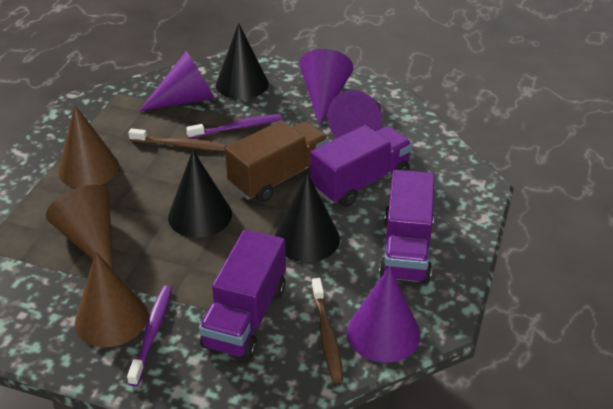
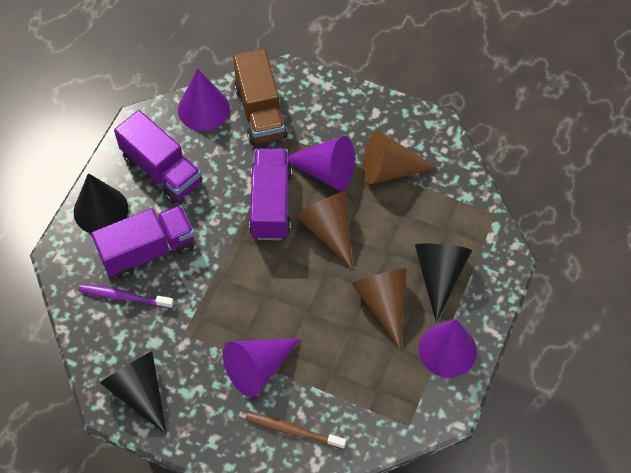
brown toothbrush: [128,129,226,151] [312,278,343,383] = 2 -> [246,412,346,449] = 1
purple toothbrush: [127,286,172,386] [186,114,282,139] = 2 -> [79,284,174,309] = 1

